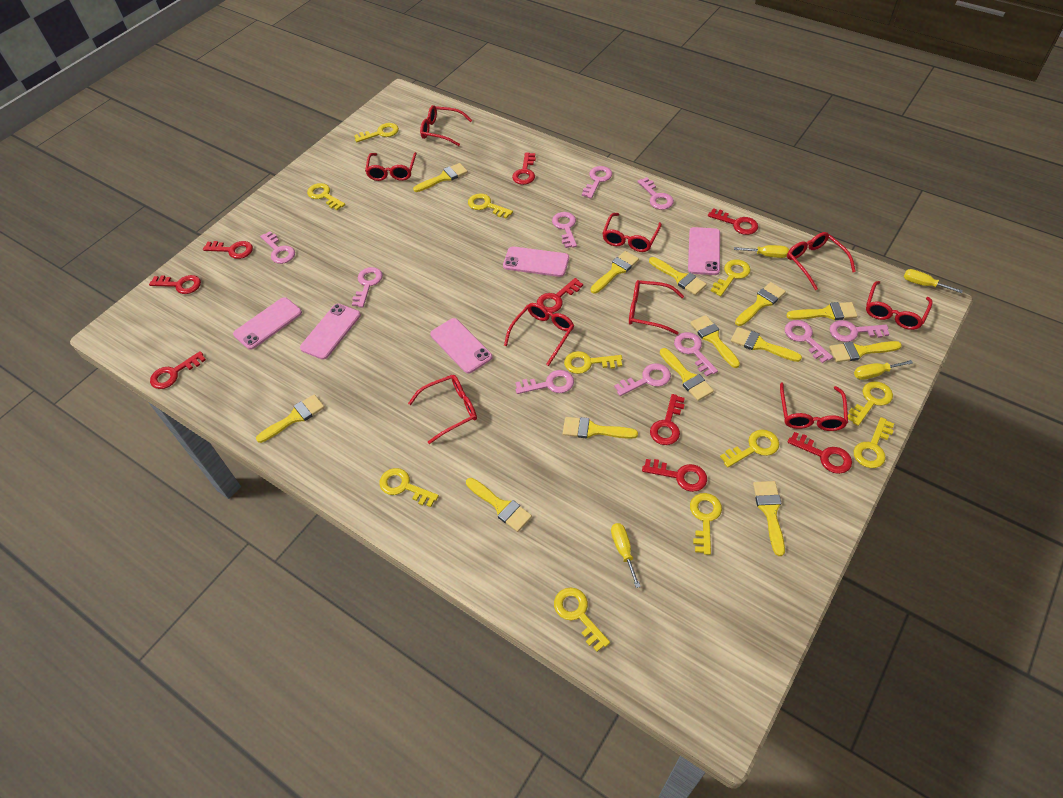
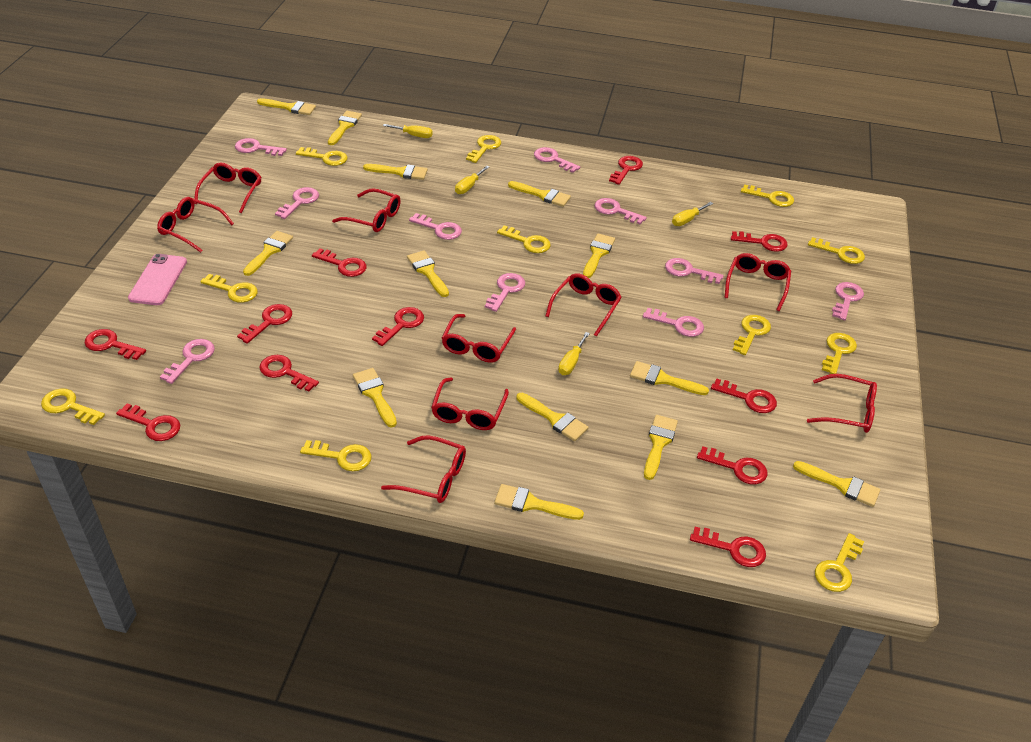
pink phone: [233,297,302,350] [300,304,361,360] [430,318,492,374] [503,246,569,277] [688,227,720,275] = 5 -> [128,254,187,305] = 1
red key: [149,275,201,294] [150,351,206,389] [203,241,253,259] [512,152,536,185] [537,278,583,313] [642,459,707,492] [650,394,685,445] [708,208,758,235] [788,432,852,474] = 9 -> [84,329,146,360] [116,403,180,441] [237,304,292,344] [259,355,319,392] [312,248,367,277] [372,307,424,346] [609,156,643,185] [690,527,766,567] [697,446,767,485] [711,378,777,413] [731,231,788,252] = 11

